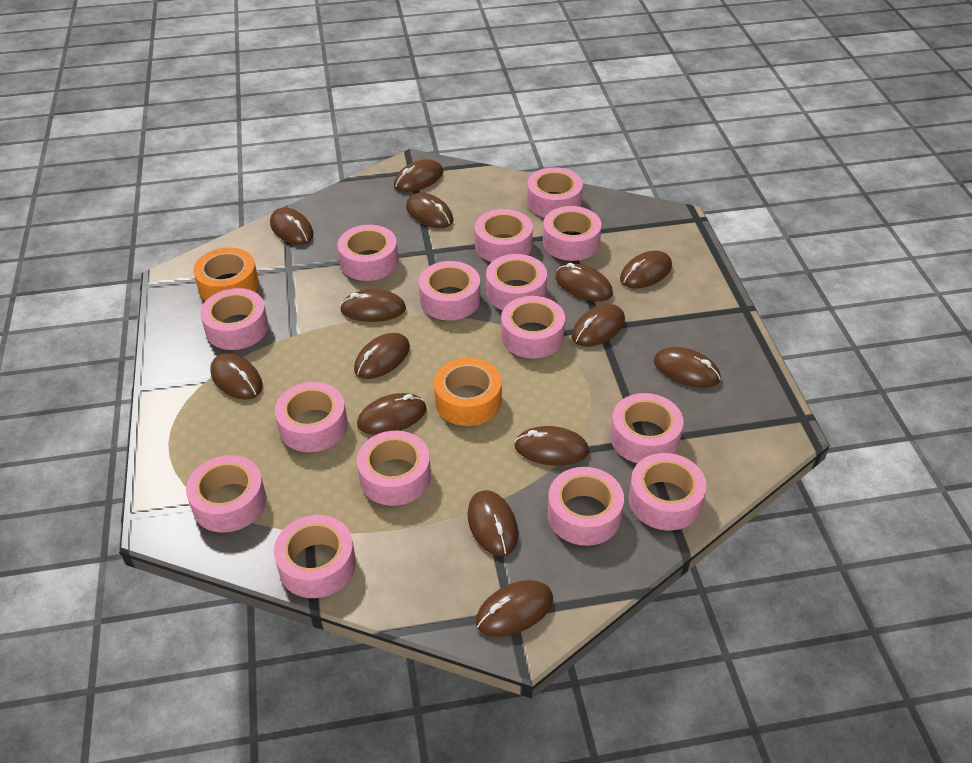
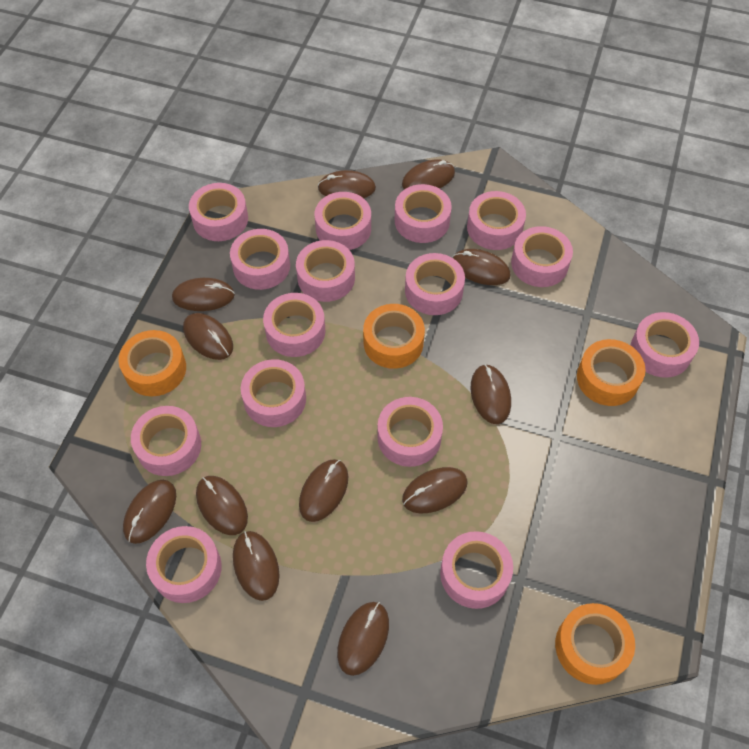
brown mouse: [210,353,263,400] [270,207,314,245] [340,289,406,322] [354,333,410,379] [357,393,427,435] [394,159,443,192] [406,193,453,228] [467,490,518,556] [476,580,553,637] [514,426,589,466] [555,263,613,302] [572,304,625,347] [620,251,672,288] [654,347,721,388] = 14 -> [123,480,176,544] [172,278,235,311] [183,313,233,360] [196,476,248,535] [233,531,279,601] [299,459,348,522] [318,170,376,198] [337,602,389,676] [402,160,455,189] [402,467,468,513] [452,249,511,285] [471,364,511,424] = 12
orange tape: [193,248,259,301] [434,358,502,426] = 2 -> [119,330,186,396] [363,304,425,369] [555,603,635,685] [577,339,645,406] = 4

